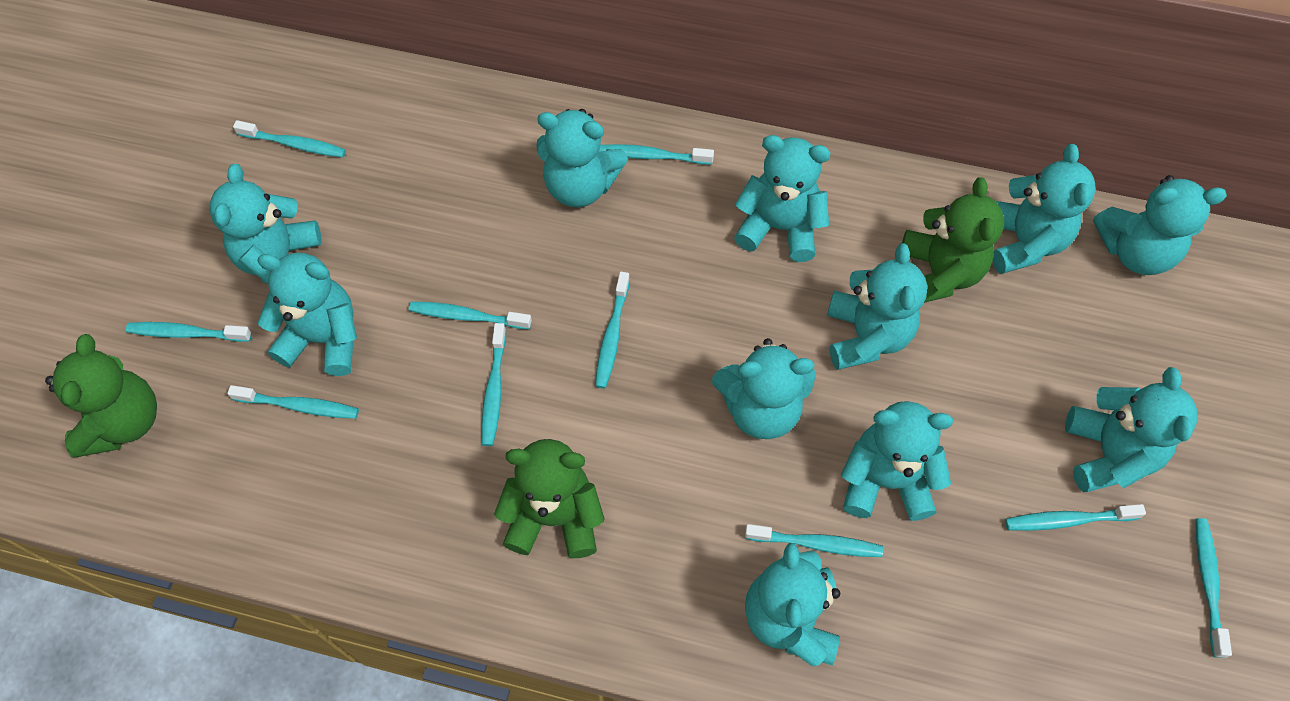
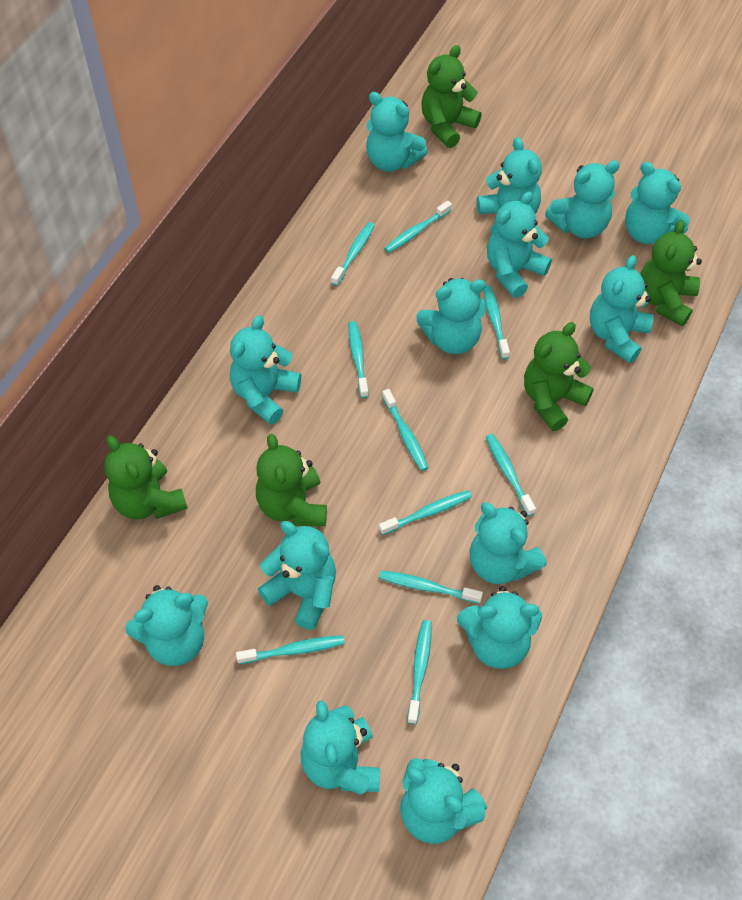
green teddy bear: [45,334,157,458] [494,439,605,558] [902,178,1004,303] = 3 -> [104,436,188,520] [256,434,327,526] [421,45,481,148] [524,322,594,431] [640,220,702,326] = 5
turquoise teddy bear: [209,164,322,284] [257,253,357,376] [536,109,627,207] [712,338,816,439] [734,135,831,262] [745,543,840,666] [827,243,927,370] [841,401,953,521] [993,144,1096,274] [1065,367,1198,492] [1093,175,1227,275] = 11 -> [125,585,208,666] [230,315,301,425] [258,521,336,630] [301,700,380,795] [366,92,428,172] [400,758,487,844] [416,278,487,354] [457,586,542,669] [470,502,547,584] [477,137,542,234] [487,191,552,298] [545,160,620,238] [590,255,654,363] [625,162,690,244] = 14

